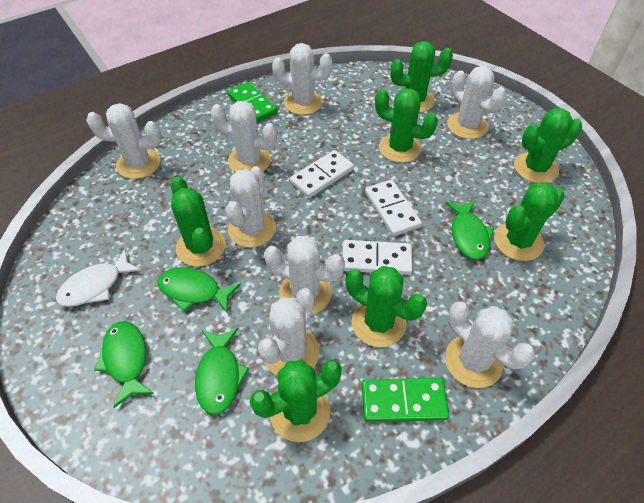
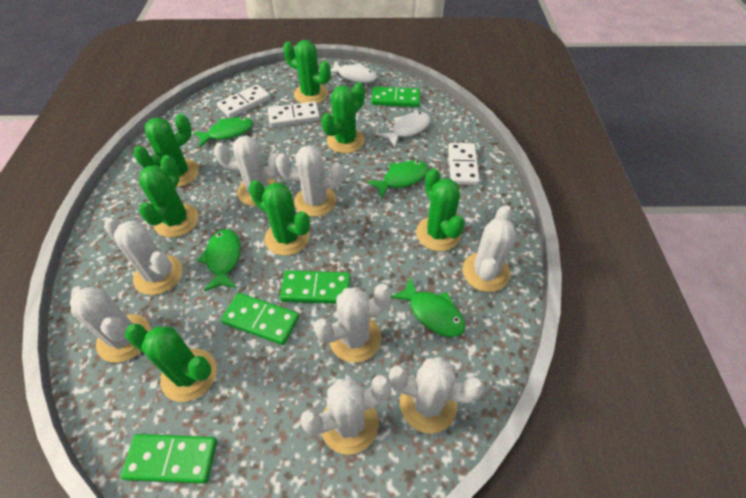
green domino: [228,82,278,122] [362,378,449,422] = 2 -> [121,434,217,484] [221,293,299,345] [280,270,351,304] [371,87,420,107] = 4
white fish: [56,249,141,307] = 1 -> [330,62,377,83] [378,112,430,147] = 2

